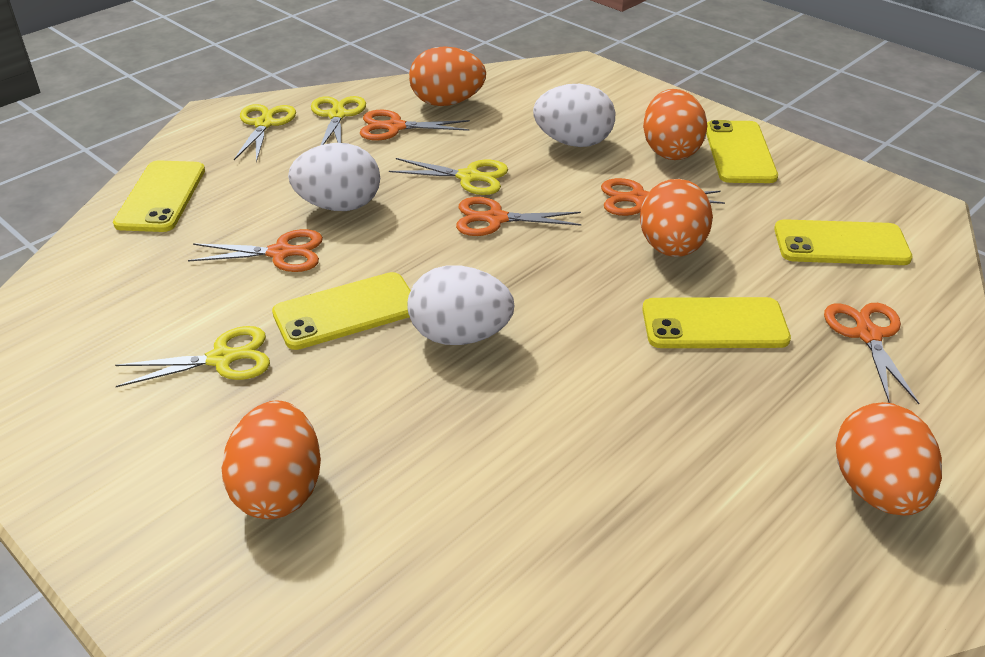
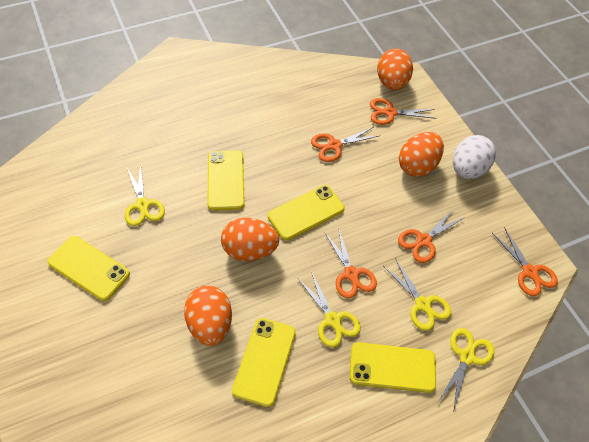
orange egg: [222,400,321,519] [409,46,486,106] [640,179,713,257] [643,89,708,160] [836,402,942,516] = 5 -> [184,285,232,346] [221,218,279,261] [377,49,413,90] [399,132,444,177] = 4
white egg: [288,143,380,211] [407,265,514,345] [533,84,615,147] = 3 -> [453,135,496,179] = 1

